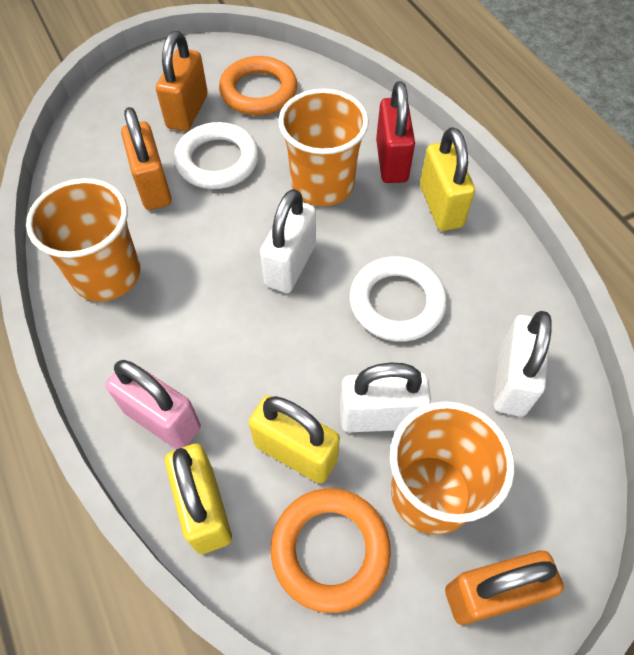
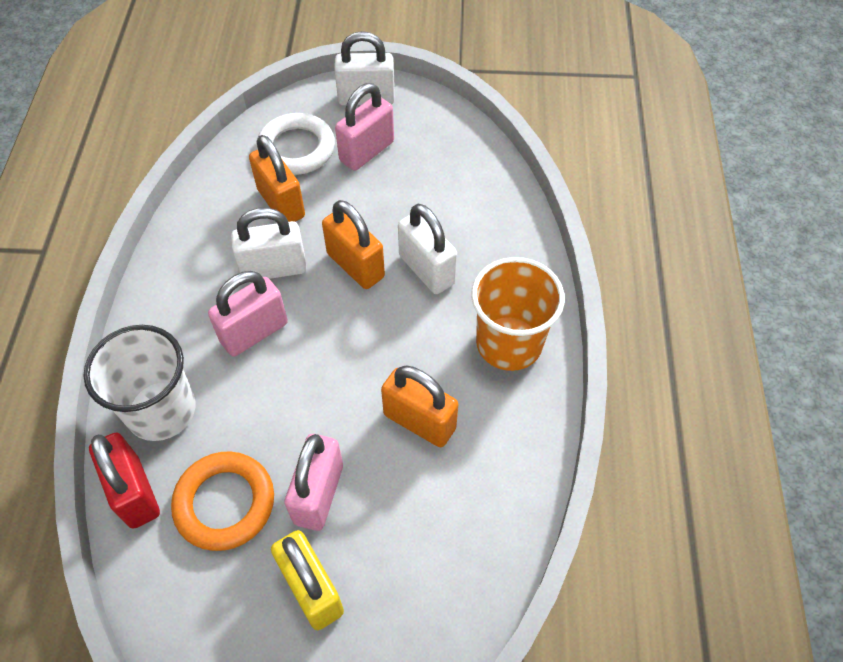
orange cup: [26,178,140,302] [278,89,369,206] [390,401,515,535] = 3 -> [471,257,565,371] = 1
orange ring: [219,56,297,115] [271,488,391,613] = 2 -> [171,452,274,551] = 1
pink padlock: [106,360,201,449] = 1 -> [208,271,288,357] [284,434,343,531] [335,83,394,171] = 3
white cup: none = 0 -> [83,325,196,441] = 1
white ring: [174,122,259,189] [349,256,447,342] = 2 -> [256,113,335,175] = 1
yellow padlock: [165,444,232,554] [248,395,340,484] [420,127,475,231] = 3 -> [271,530,344,630] = 1

